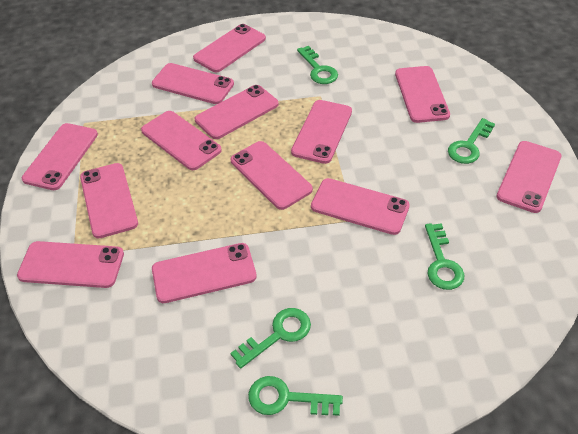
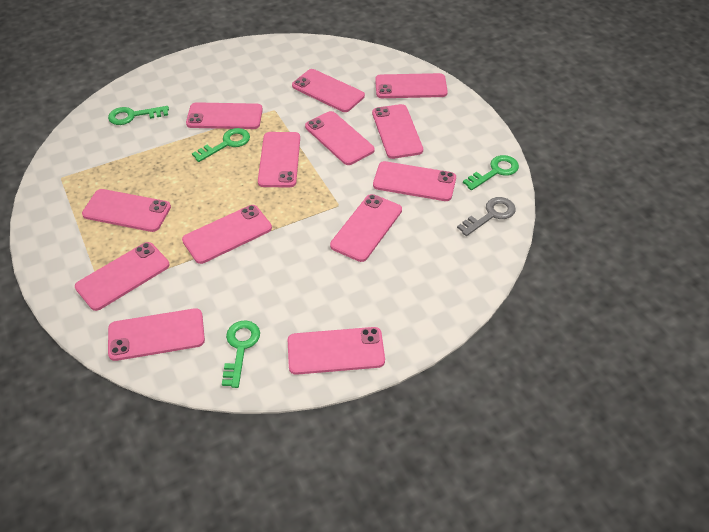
green key: [230,308,311,369] [248,376,343,416] [297,46,338,84] [425,223,464,290] [448,118,495,164] = 5 -> [108,106,169,125] [192,128,250,162] [222,320,260,388] [463,155,519,190] = 4
grey key: none = 0 -> [457,197,516,236] = 1

